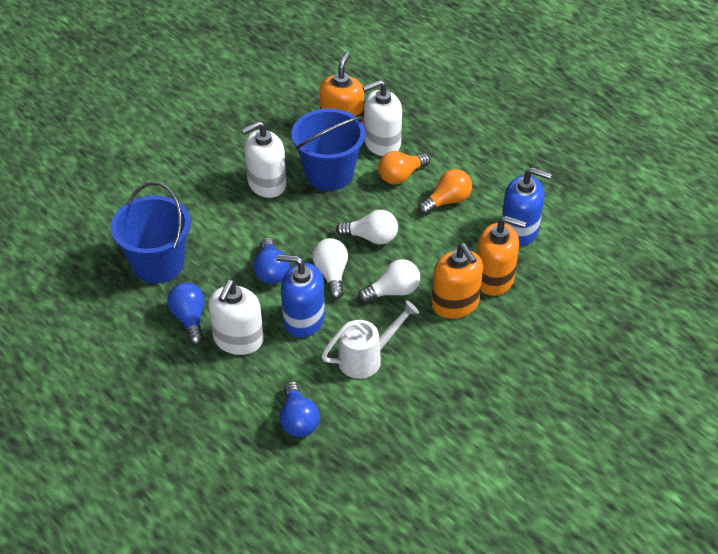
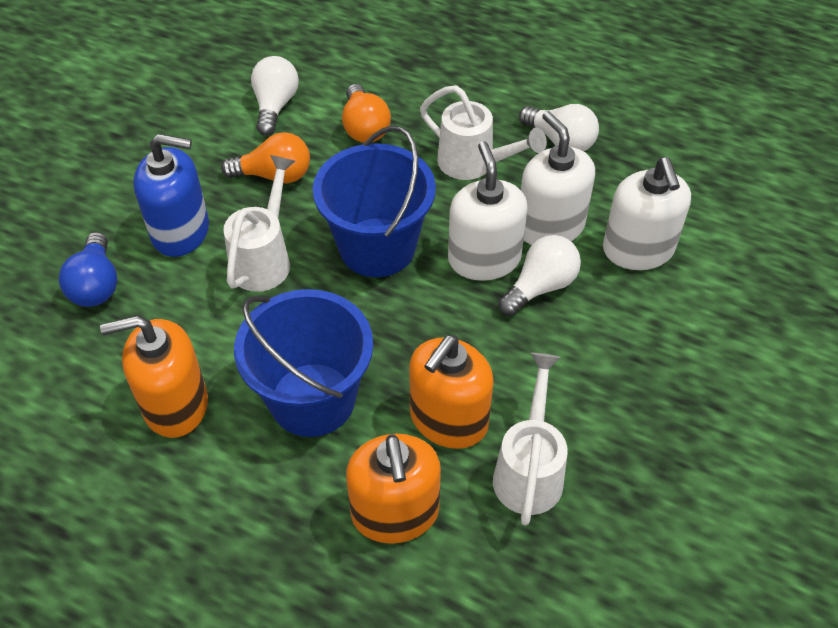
blue light bulb: [167,282,204,345] [254,237,290,284] [280,381,320,437] = 3 -> [59,232,117,307] = 1
blue soap dispenser: [276,254,325,338] [502,167,552,246] = 2 -> [133,134,209,257] = 1
white watering can: [321,300,419,379] = 1 -> [223,155,295,292] [420,85,547,180] [493,353,568,525] = 3

